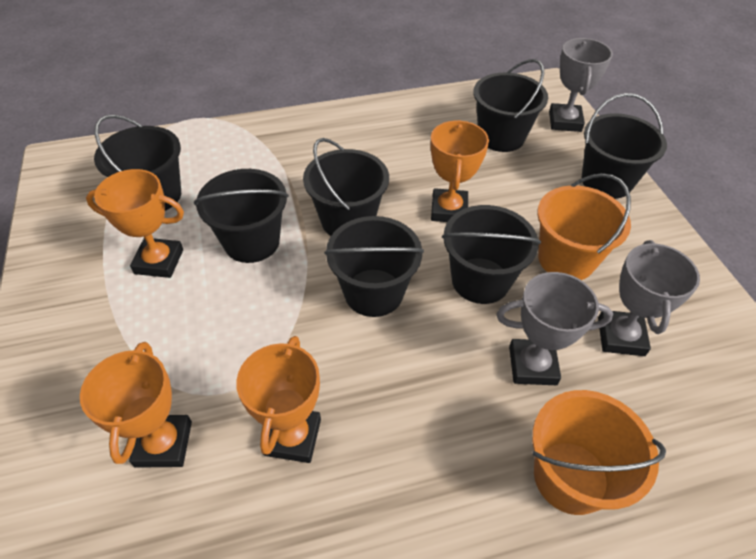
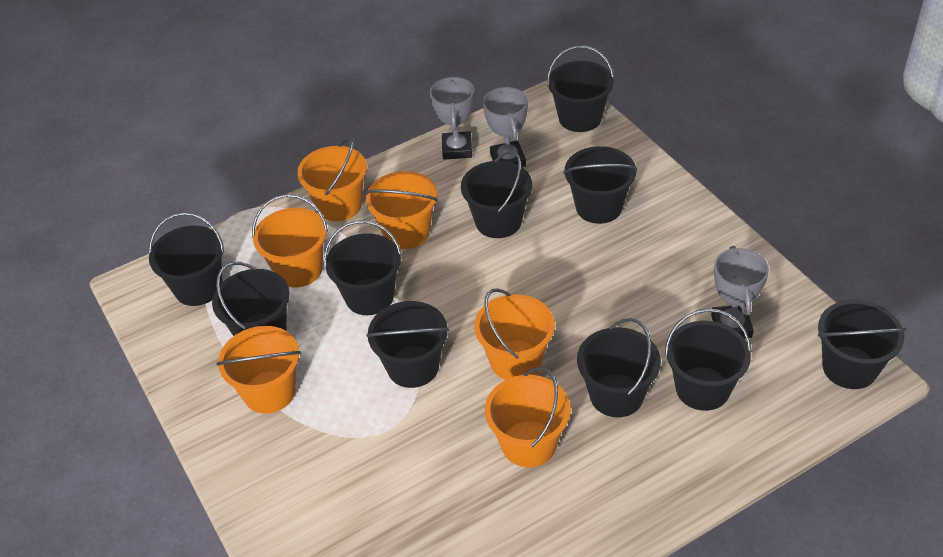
black bucket: [94,114,181,211] [194,169,288,263] [303,138,389,236] [324,216,424,317] [442,205,541,304] [473,59,548,152] [581,93,667,199] = 7 -> [149,212,224,306] [212,262,290,336] [324,220,402,315] [366,301,449,388] [461,151,532,238] [547,46,614,132] [563,146,637,224] [577,318,661,417] [665,309,752,411] [818,300,906,389] = 10
orange bucket: [532,390,666,515] [537,173,631,280] = 2 -> [216,326,301,414] [252,194,328,287] [297,137,367,221] [364,171,438,249] [474,288,555,380] [485,367,571,467] = 6
orange trophy: [80,342,192,468] [86,169,184,278] [236,336,321,463] [430,120,489,222] = 4 -> none = 0

